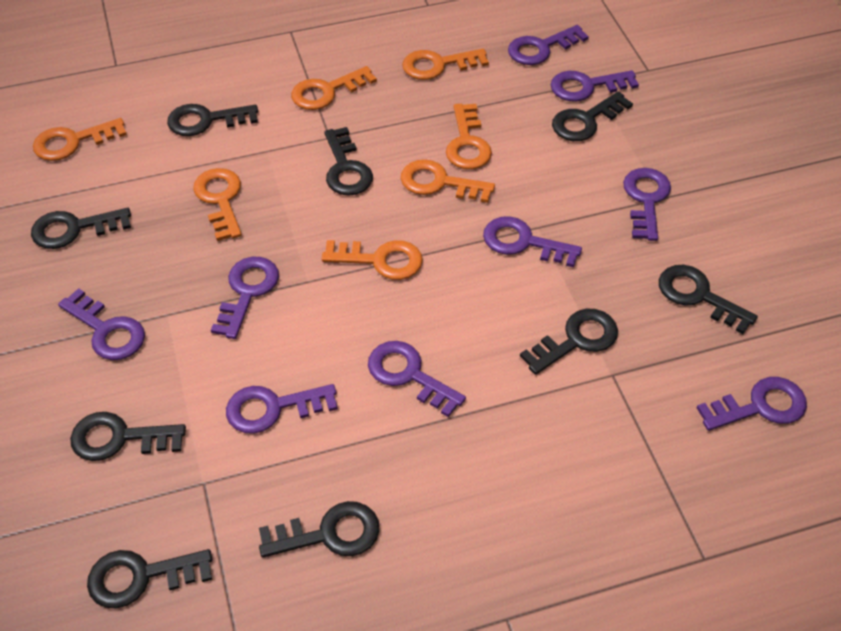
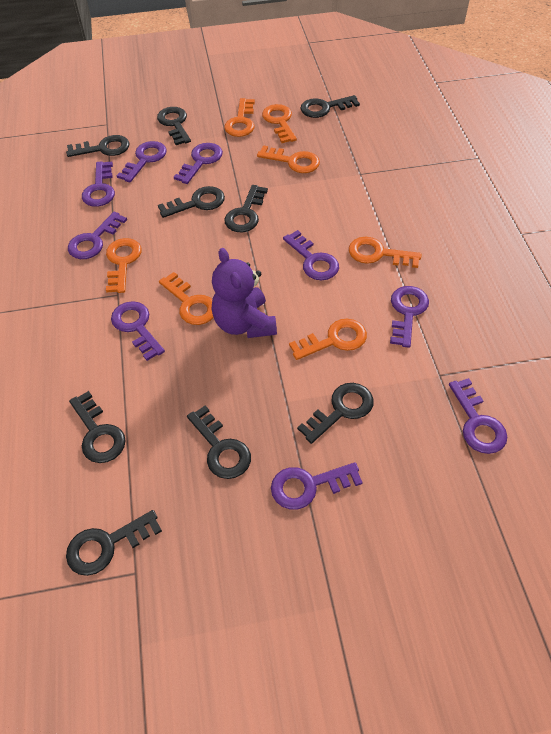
purple teddy bear: none = 0 -> [212,248,277,338] = 1

